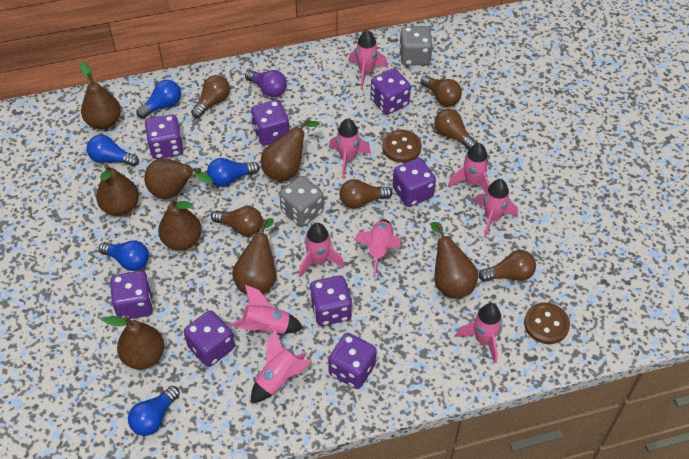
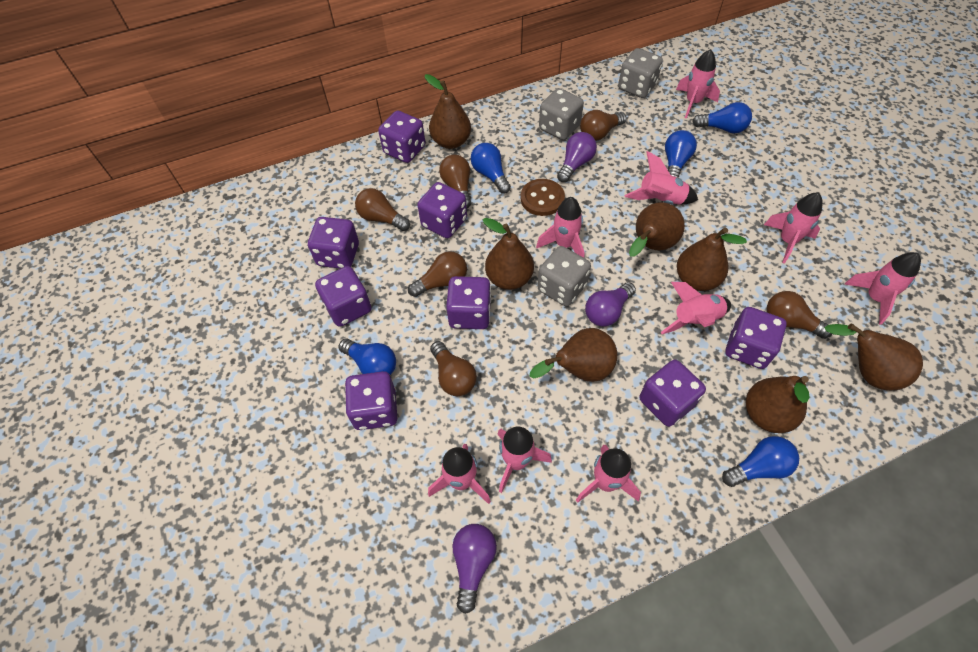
brown button: [382,130,422,163] [524,302,570,344] = 2 -> [521,179,565,216] = 1
brown pear: [80,62,121,129] [96,164,139,216] [104,316,164,369] [144,158,213,199] [158,197,202,251] [232,218,276,294] [261,118,320,182] [431,222,478,299] = 8 -> [425,74,471,149] [483,218,534,290] [529,328,617,382] [629,202,685,257] [677,227,747,291] [746,376,809,433] [824,324,923,390] = 7
grey dice: [279,176,324,227] [400,26,433,66] = 2 -> [537,246,591,306] [539,88,584,140] [618,48,663,98] = 3
purple light bulb: [245,70,287,97] = 1 -> [452,524,497,614] [557,132,597,182] [585,282,636,327] = 3

